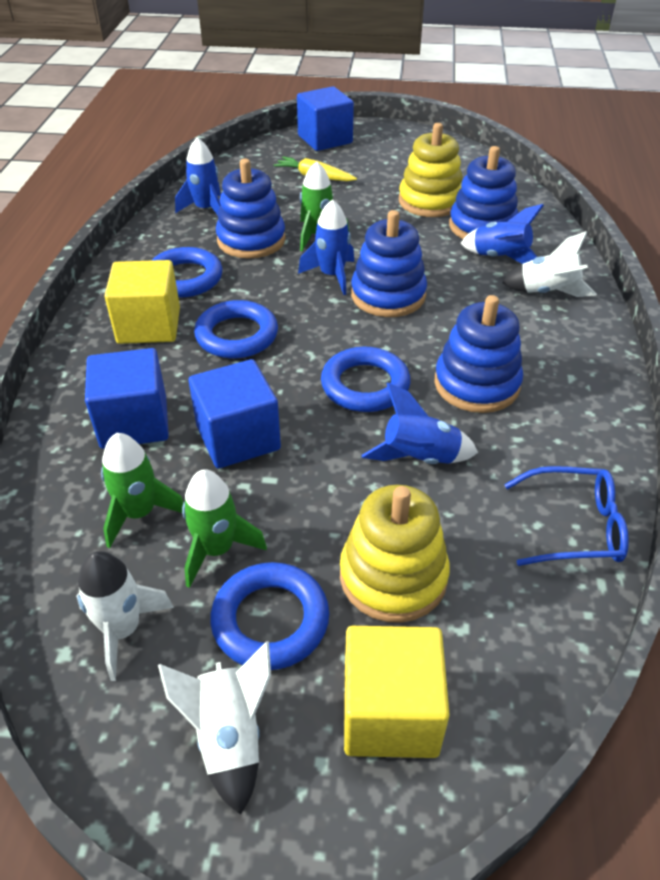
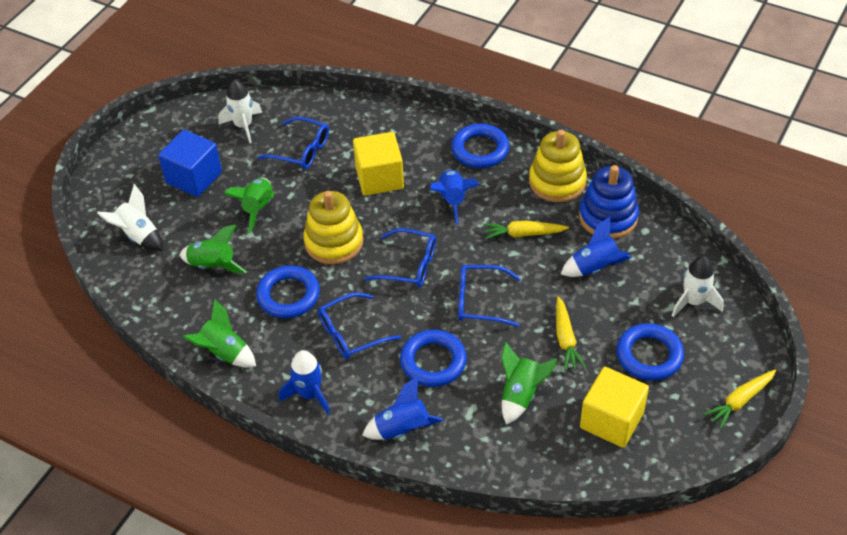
blue cube: [85,348,169,449] [188,359,281,468] [297,86,354,151] = 3 -> [158,130,222,197] = 1
blue glasses: [504,466,629,566] = 1 -> [258,116,329,169] [318,292,401,359] [364,228,436,287] [458,265,521,327] = 4
blue stacking toy: [216,159,286,258] [351,210,427,317] [434,295,523,413] [449,146,518,239] = 4 -> [579,165,639,239] = 1
green rocket: [101,433,184,548] [182,469,267,588] [300,161,349,252] = 3 -> [180,225,247,273] [183,299,256,367] [224,178,274,233] [501,342,558,425] = 4
yellow carrot: [273,157,357,181] = 1 -> [484,221,569,239] [556,296,586,371] [704,369,776,429] = 3

